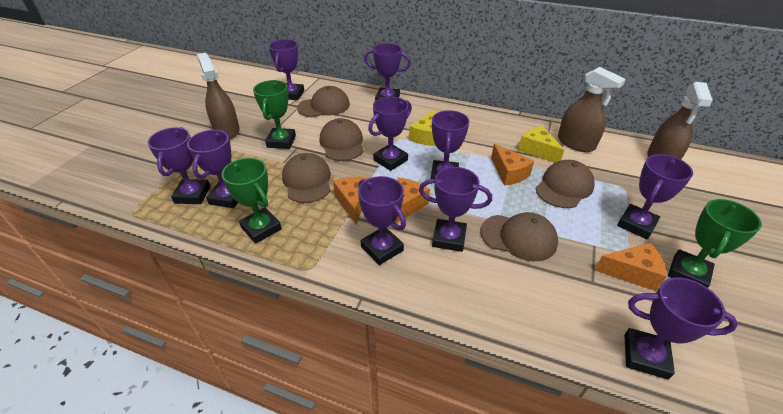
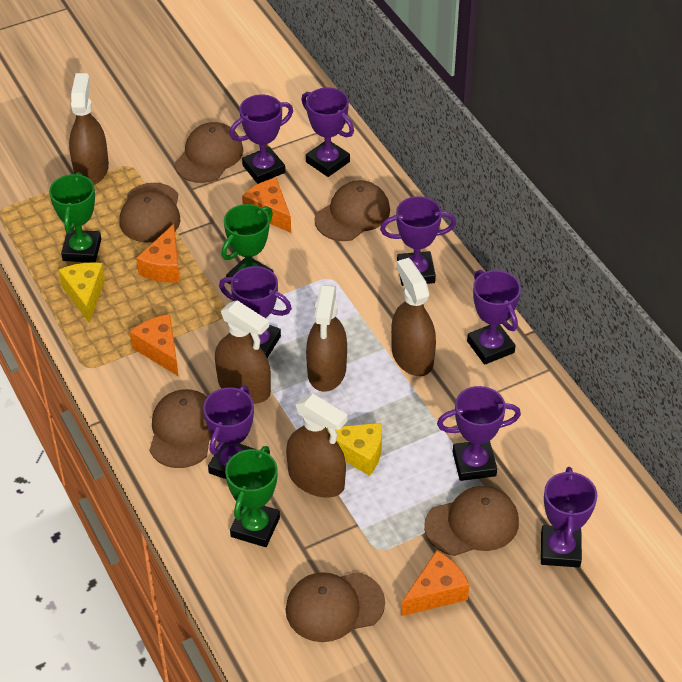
brown cap: [282,153,331,203] [297,86,350,117] [320,118,364,161] [480,212,558,261] [535,160,595,208] = 5 -> [119,183,180,243] [149,389,212,468] [175,122,243,183] [286,572,385,642] [315,180,390,241] [424,486,519,556] = 6
brown spray bottle: [197,53,240,139] [558,67,626,152] [647,82,713,159] = 3 -> [69,73,109,185] [215,300,271,404] [286,394,348,498] [306,285,347,392] [391,258,436,376] = 5
purple trophy: [147,127,211,204] [187,130,238,208] [268,39,304,100] [358,176,406,265] [364,43,411,101] [368,97,412,171] [419,167,492,252] [431,110,469,179] [617,154,693,239] [624,278,738,380] = 10 -> [203,385,254,479] [219,266,292,358] [229,95,293,184] [301,88,354,177] [380,196,456,286] [437,386,521,481] [467,270,521,365] [541,467,597,567] = 8

